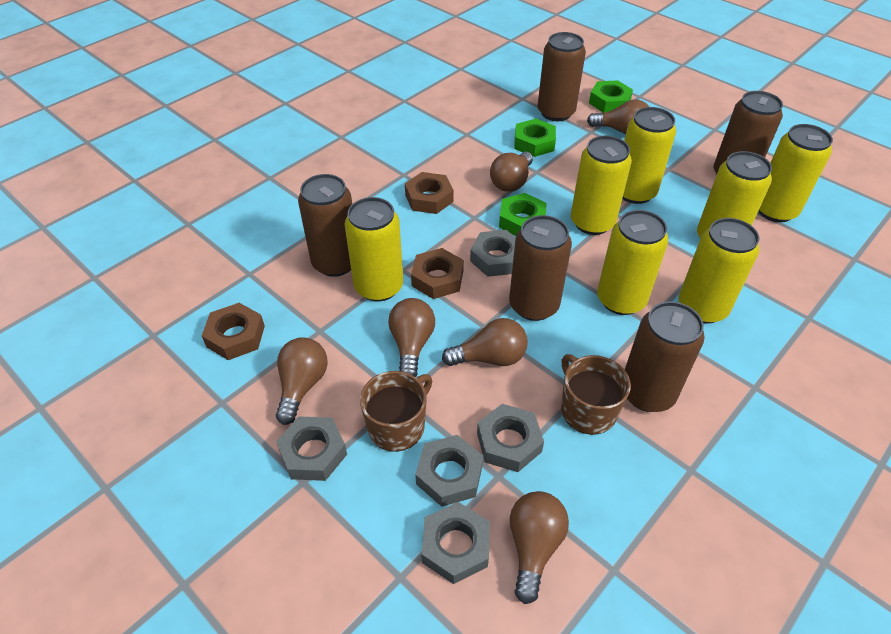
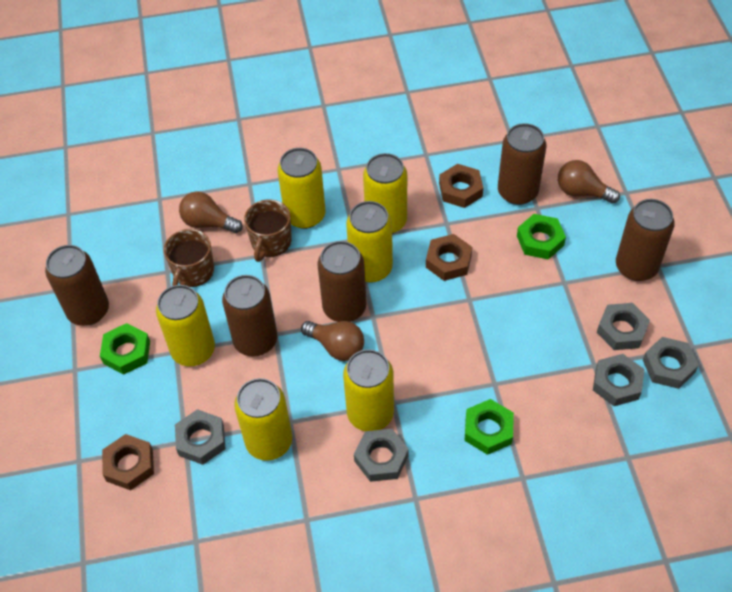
brown light bulb: [276,337,328,425] [388,298,435,377] [442,318,528,366] [490,152,533,192] [510,491,569,604] [587,100,649,134] = 6 -> [179,191,243,233] [301,321,364,361] [558,160,620,204] = 3
yellow can: [345,197,403,301] [571,135,632,235] [597,210,668,315] [622,107,676,204] [679,218,760,324] [697,151,772,239] [758,124,833,222] = 7 -> [156,285,215,366] [234,378,292,461] [277,148,326,229] [343,349,394,431] [346,201,393,283] [363,153,407,234] = 6

